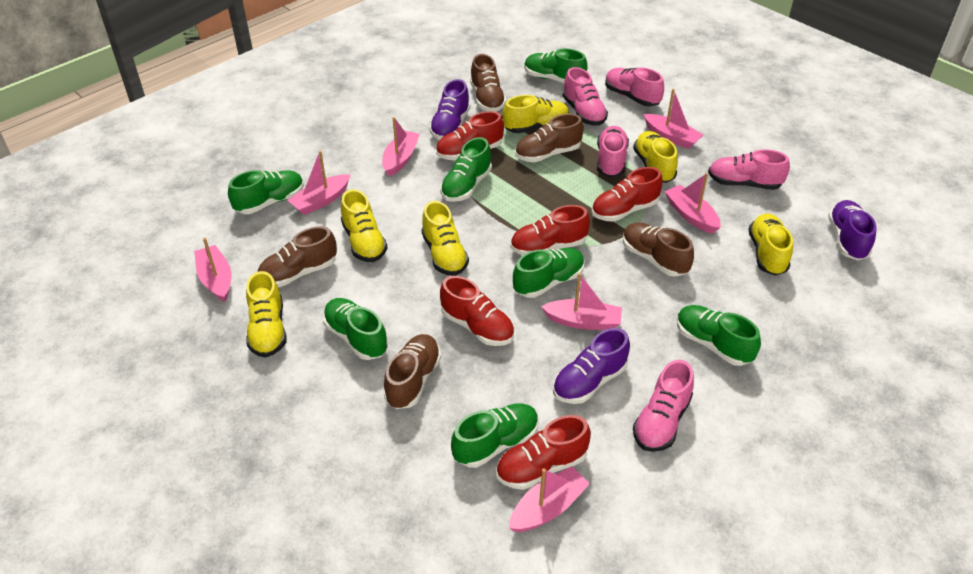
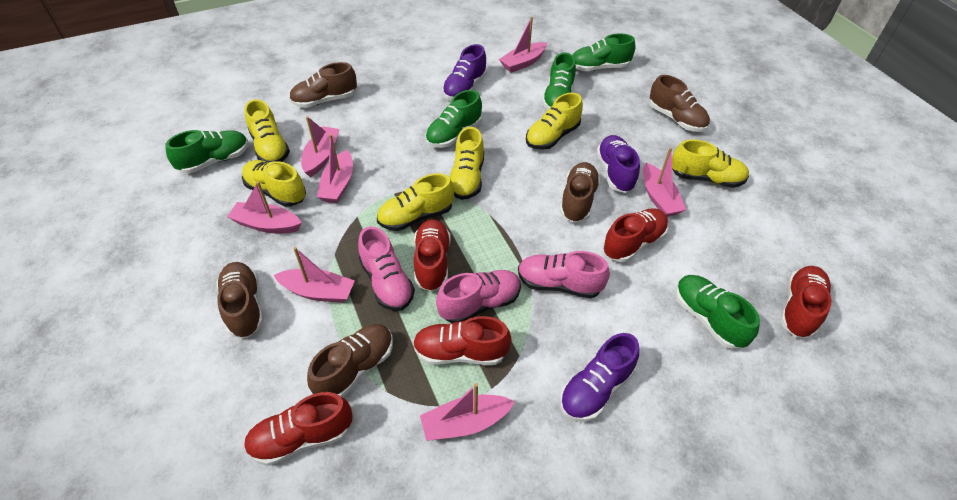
green shoe: [228,170,304,214] [323,298,388,360] [440,137,492,202] [451,403,539,468] [513,248,585,298] [524,48,588,83] [677,305,761,366] = 7 -> [165,130,249,174] [426,90,482,148] [542,53,576,110] [572,33,635,71] [675,275,760,349] = 5
pink shoe: [563,67,608,126] [597,126,629,177] [605,67,664,106] [633,360,694,452] [708,149,790,190] = 5 -> [358,226,415,311] [436,270,521,323] [518,251,610,298] = 3

